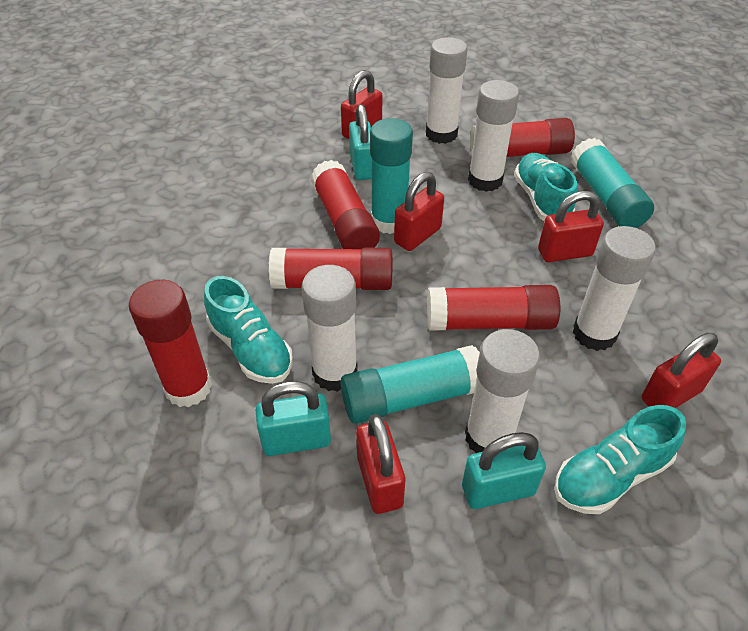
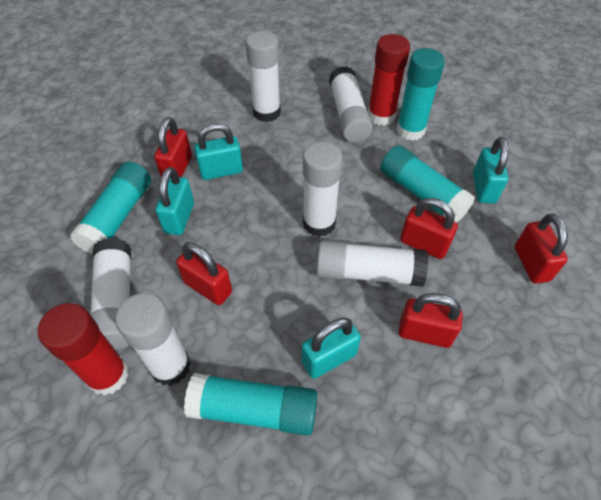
red glue stick: [129,280,212,407] [269,248,392,290] [311,160,380,249] [427,285,560,331] [470,118,575,157] = 5 -> [38,303,129,396] [368,34,410,126] = 2
turquoise glue stick: [341,345,480,424] [370,118,413,234] [571,138,654,228] = 3 -> [70,161,151,254] [184,373,317,436] [380,145,475,222] [396,48,445,141] = 4
turquoise padlock: [256,381,331,456] [349,104,372,180] [462,432,546,509] = 3 -> [156,167,194,235] [194,123,243,180] [302,317,361,379] [473,137,509,204] = 4
turquoise shoe: [204,276,293,384] [514,153,577,221] [554,405,686,514] = 3 -> none = 0
white glue stick: [301,265,358,392] [426,37,468,144] [465,329,540,453] [468,80,519,192] [573,226,656,351] = 5 -> [90,238,131,350] [115,293,191,386] [246,31,281,122] [303,141,343,237] [316,240,428,286] [329,66,373,142] = 6

